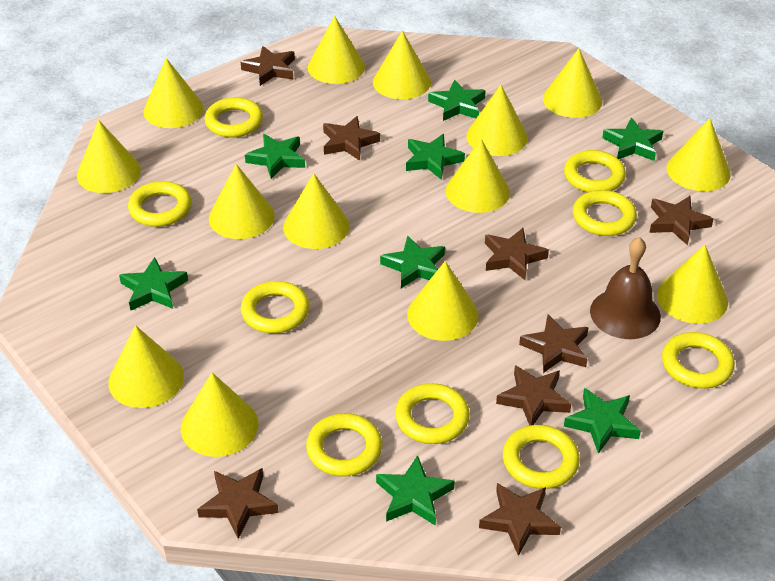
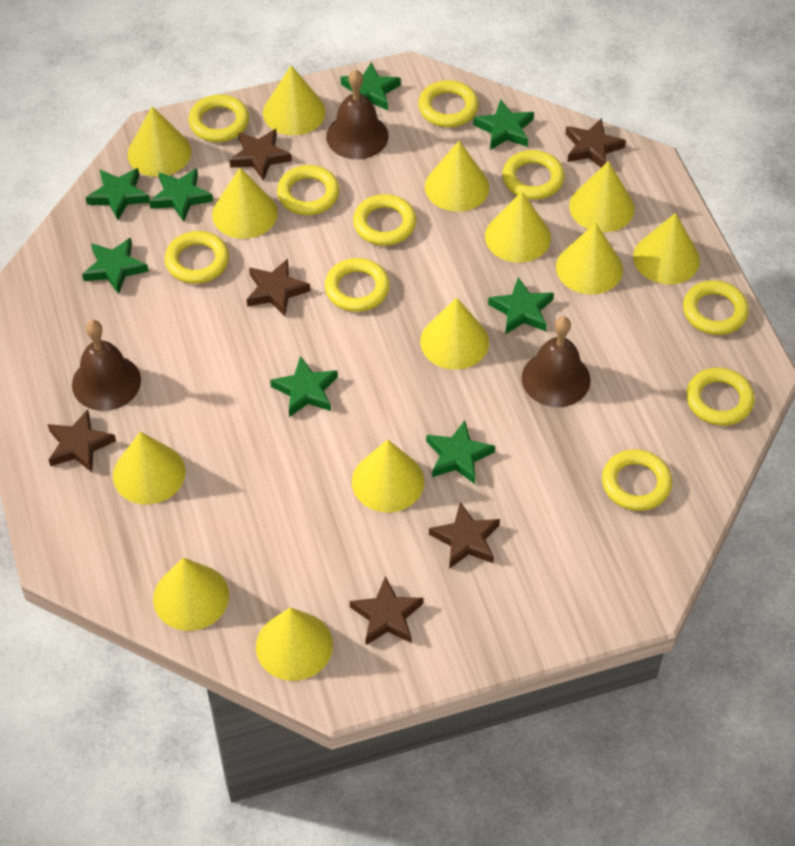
brown bell: [590,237,661,339] = 1 -> [72,320,141,411] [326,69,389,159] [522,316,590,407] = 3
brown star: [197,468,279,539] [241,46,295,86] [323,116,380,161] [479,483,561,556] [485,228,549,280] [496,365,571,425] [519,314,589,373] [649,196,713,245] = 8 -> [47,409,116,472] [230,129,292,181] [247,259,310,316] [350,576,423,645] [429,502,500,569] [565,118,626,168] = 6
yellow cone: [77,120,141,193] [108,325,184,408] [144,58,204,128] [181,373,258,457] [209,164,275,239] [283,173,350,249] [308,16,365,84] [373,31,431,99] [407,261,479,341] [446,139,510,213] [466,85,528,156] [543,48,602,118] [657,245,728,324] [666,118,731,191] = 14 -> [113,432,186,504] [128,106,191,177] [153,557,229,631] [212,168,278,239] [256,607,333,681] [263,65,326,135] [352,440,424,512] [420,297,489,370] [425,141,489,212] [485,191,551,263] [556,223,623,294] [569,161,635,232] [633,213,700,285] = 13
yellow ring: [128,181,192,227] [204,97,263,138] [241,281,310,333] [306,413,382,477] [395,383,470,444] [503,425,580,489] [564,150,626,192] [573,190,637,236] [662,332,735,389] = 9 -> [165,231,229,284] [188,95,249,142] [277,165,339,215] [325,258,390,312] [353,194,416,246] [418,80,479,127] [502,150,565,200] [602,449,672,511] [683,280,749,335] [686,367,755,426] = 10

